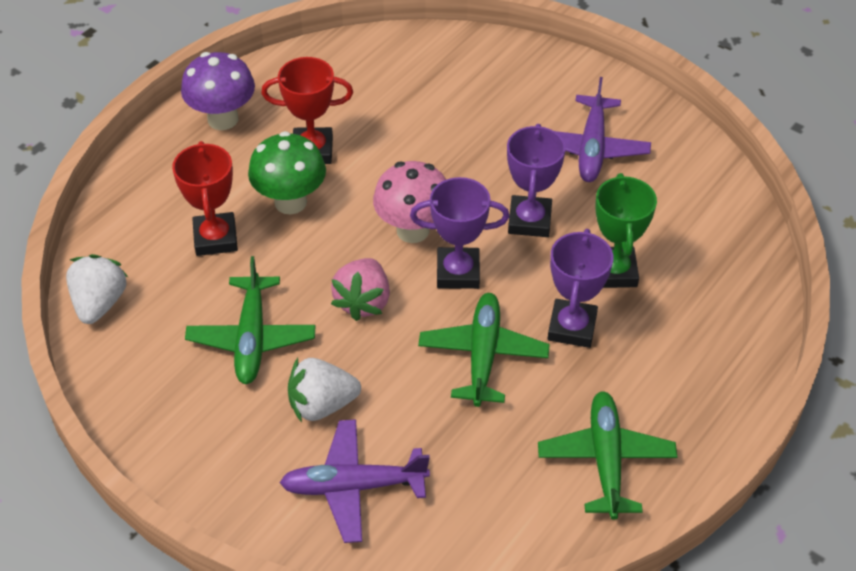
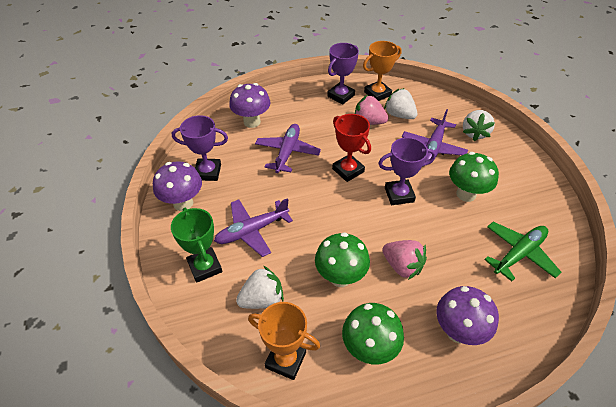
green mushroom: [248,131,326,214] = 1 -> [315,232,370,287] [342,303,404,364] [449,152,499,202] = 3
green plane: [185,256,315,384] [418,293,550,407] [538,391,678,520] = 3 -> [484,222,561,281] = 1
orange trophy: none = 0 -> [248,302,320,380] [363,41,402,101] = 2
pink mushroom: [373,161,446,243] = 1 -> none = 0
pink strawberry: [331,258,390,321] = 1 -> [355,95,389,125] [382,240,427,280] = 2
purple mushroom: [181,52,255,130] = 1 -> [153,161,202,211] [229,83,271,128] [436,286,499,345] = 3
purple plane: [279,419,430,543] [555,77,651,182] = 2 -> [214,198,293,257] [255,124,321,173] [402,109,468,165] = 3
red trophy: [172,141,238,256] [261,57,353,164] = 2 -> [332,114,371,182] = 1
white strawberry: [66,254,128,324] [288,358,361,422] = 2 -> [236,266,284,309] [384,88,418,119] [463,110,495,141] = 3

